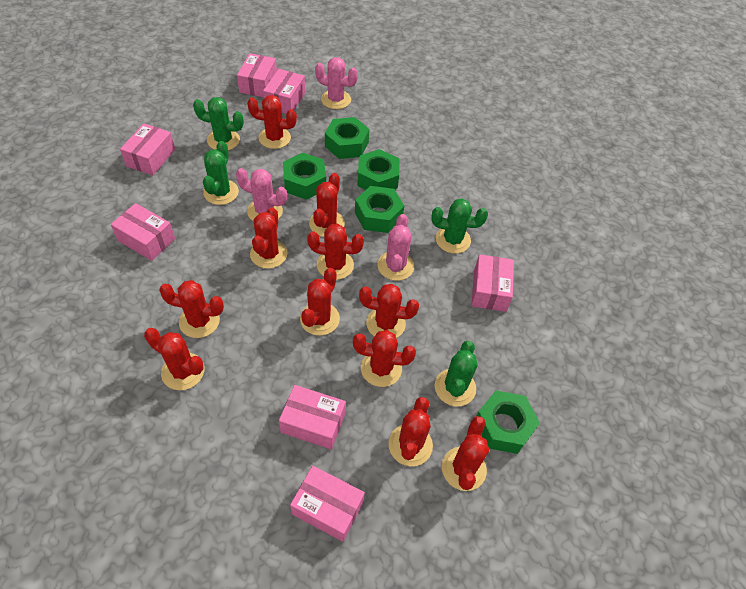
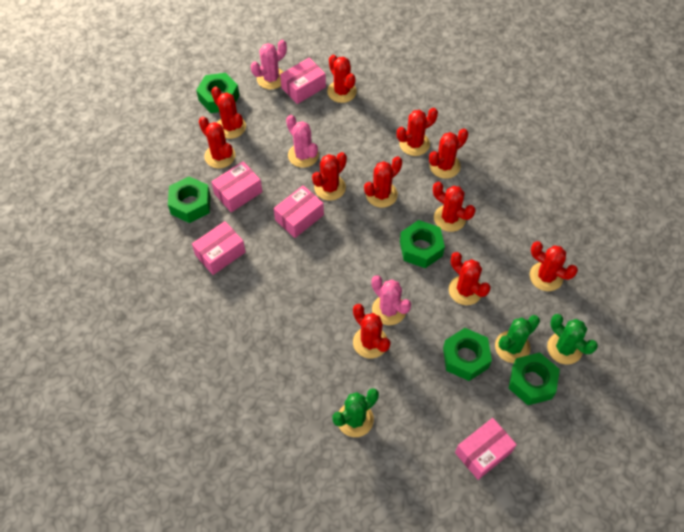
green cactus: [193,97,244,150] [203,141,239,205] [431,198,488,254] [435,341,478,406] = 4 -> [332,388,379,437] [495,315,540,363] [547,314,598,365] = 3
pink box: [111,203,175,261] [120,123,175,175] [237,53,277,97] [263,69,305,114] [279,385,346,450] [290,466,365,542] [471,254,514,312] = 7 -> [192,221,246,275] [211,161,262,212] [274,185,324,238] [280,58,326,104] [455,418,517,480] = 5

